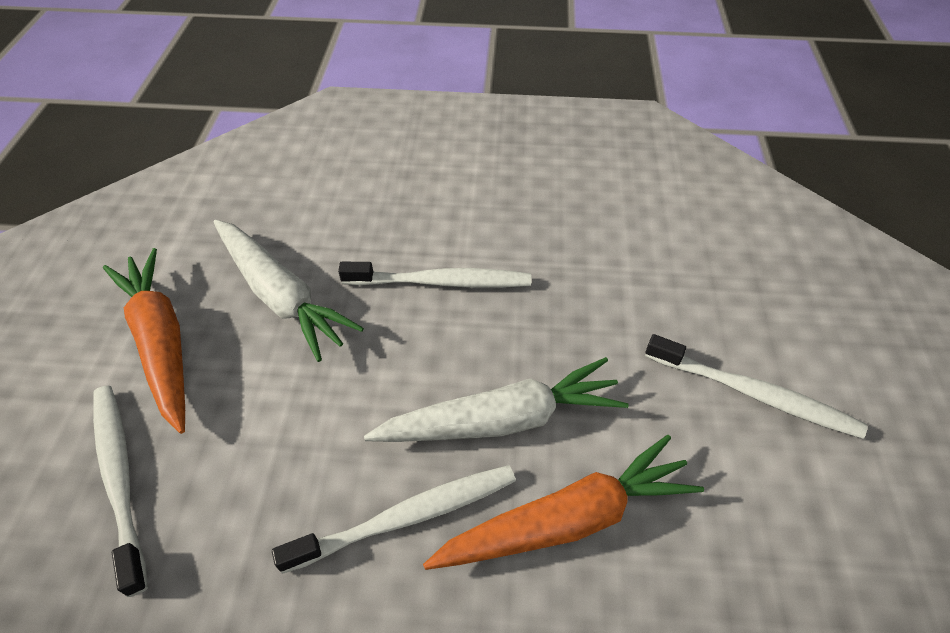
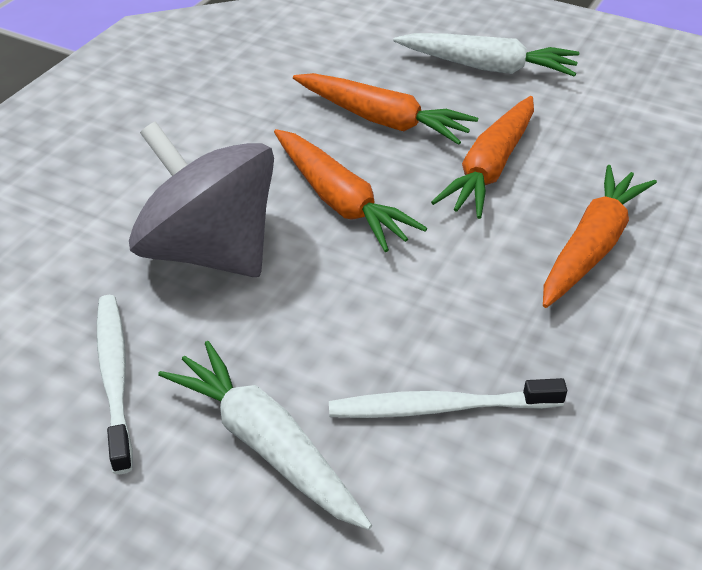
grey spinning top: none = 0 -> [129,122,274,277] = 1
orange carrot: [103,248,185,434] [423,435,704,570] = 2 -> [274,129,427,252] [293,73,478,145] [431,96,534,219] [543,165,657,308] = 4
white toothbrush: [93,385,148,597] [272,465,516,574] [338,262,531,288] [645,334,867,439] = 4 -> [97,295,133,474] [329,378,567,418] = 2

